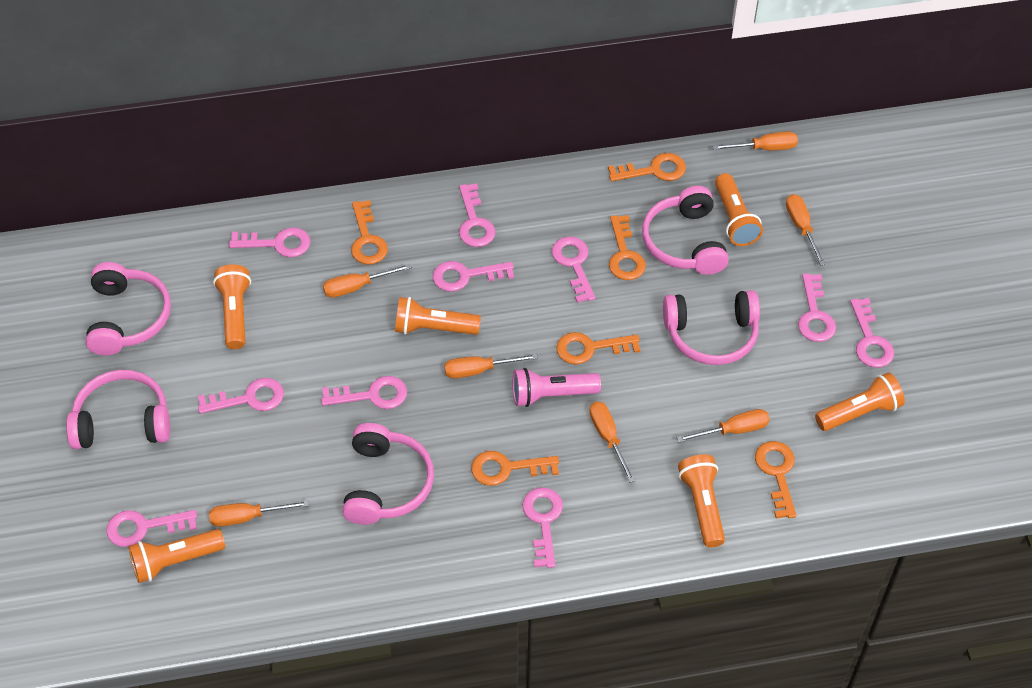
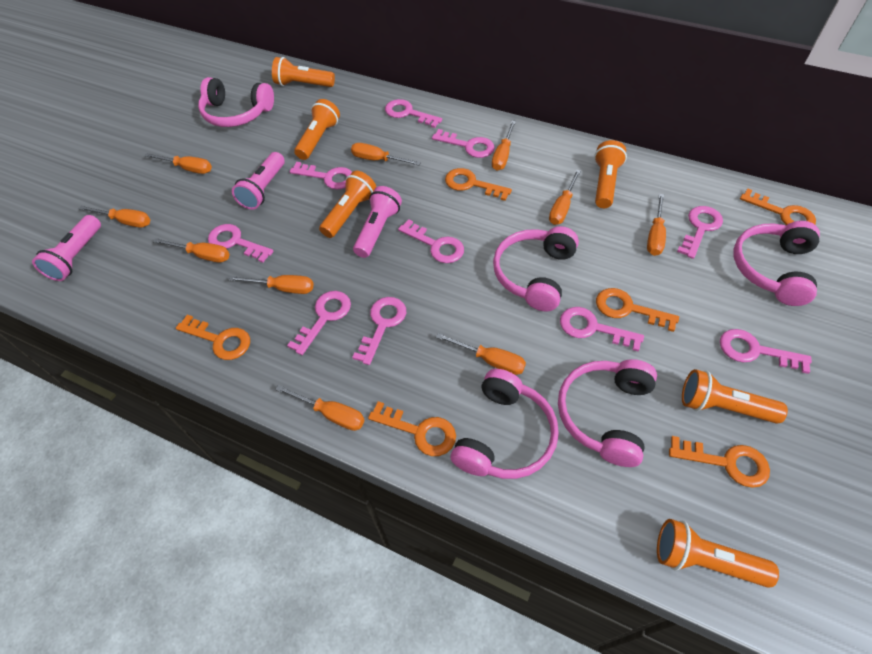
orange screwdriver: [209,501,309,527] [323,264,412,298] [444,354,538,378] [589,402,635,483] [677,409,770,442] [712,131,798,150] [786,194,826,266] = 7 -> [79,206,150,228] [145,153,212,174] [153,238,230,263] [229,275,314,294] [275,385,365,431] [351,143,421,165] [436,333,526,375] [492,121,516,171] [549,170,581,225] [647,194,666,256] = 10
pink flashlight: [512,368,601,407] = 1 -> [32,215,101,281] [232,152,285,210] [353,186,402,258] = 3

